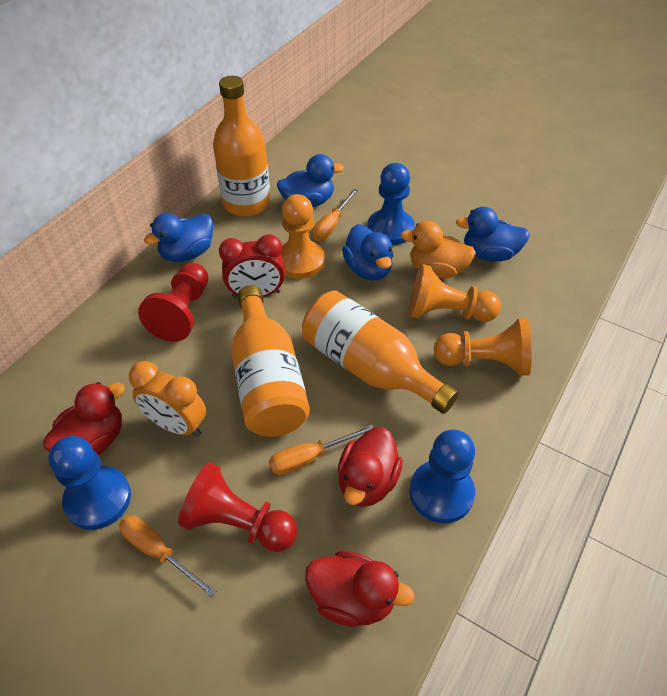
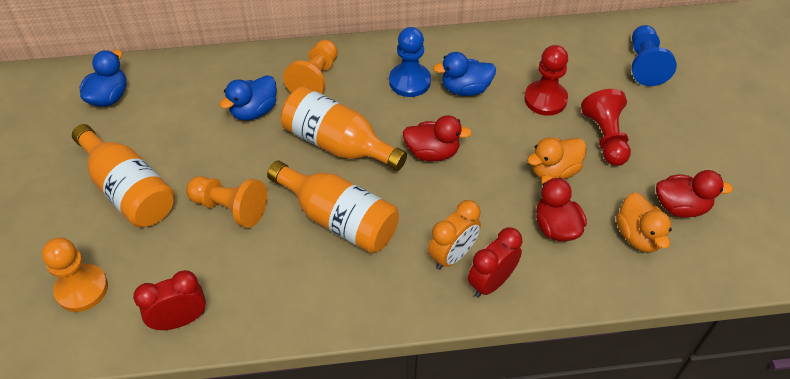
blue duck: [144,213,213,262] [277,154,344,207] [342,224,393,281] [456,207,530,261] = 4 -> [80,50,126,107] [220,75,277,121] [433,52,496,96] = 3
blue pawn: [49,436,131,530] [367,163,415,245] [409,429,475,523] = 3 -> [389,27,431,97] [632,25,677,86] = 2
orange duck: [400,221,476,278] = 1 -> [527,138,587,179] [616,193,672,252] = 2
orange screwdriver: [119,515,216,597] [269,425,374,475] [312,188,358,241] = 3 -> none = 0
red clock: [219,234,285,298] = 1 -> [133,270,206,330] [468,227,522,298] = 2

